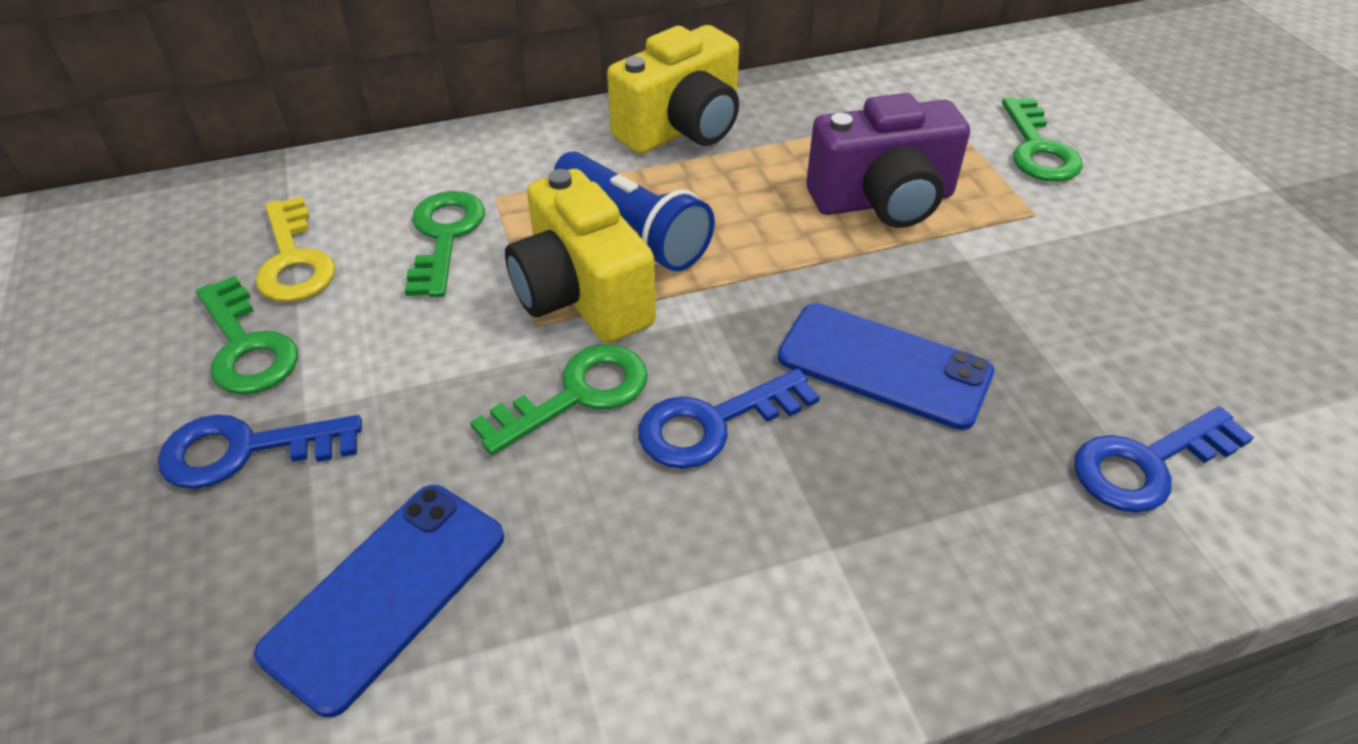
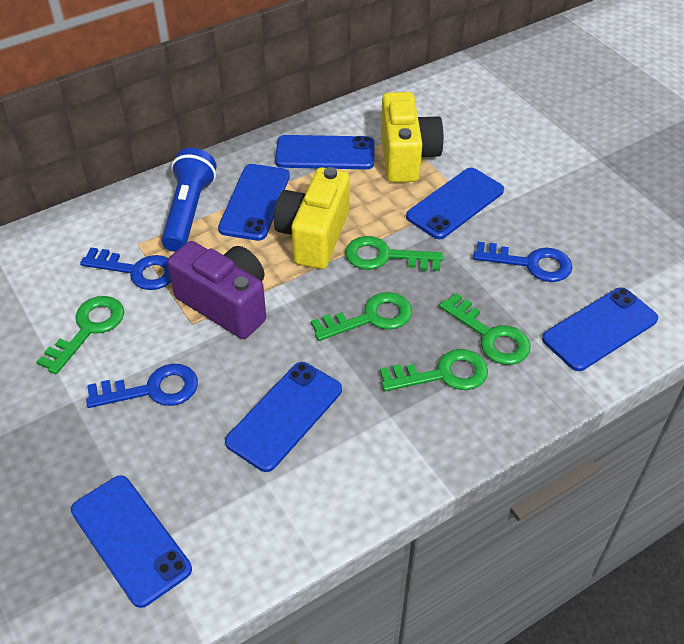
blue phone: [254,485,504,718] [778,303,994,430] = 2 -> [71,475,192,608] [218,164,290,241] [225,362,342,472] [275,135,375,169] [406,168,504,239] [542,287,658,371] = 6
green key: [196,276,298,394] [405,191,485,297] [470,344,648,455] [1002,98,1083,182] = 4 -> [37,296,124,374] [311,292,412,341] [345,236,443,271] [380,349,488,391] [439,293,531,365] = 5
yellow key: [255,196,335,302] = 1 -> none = 0

